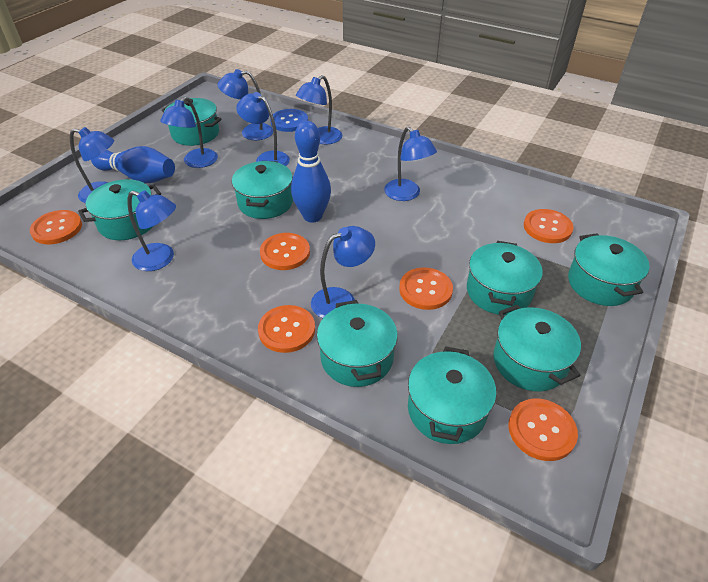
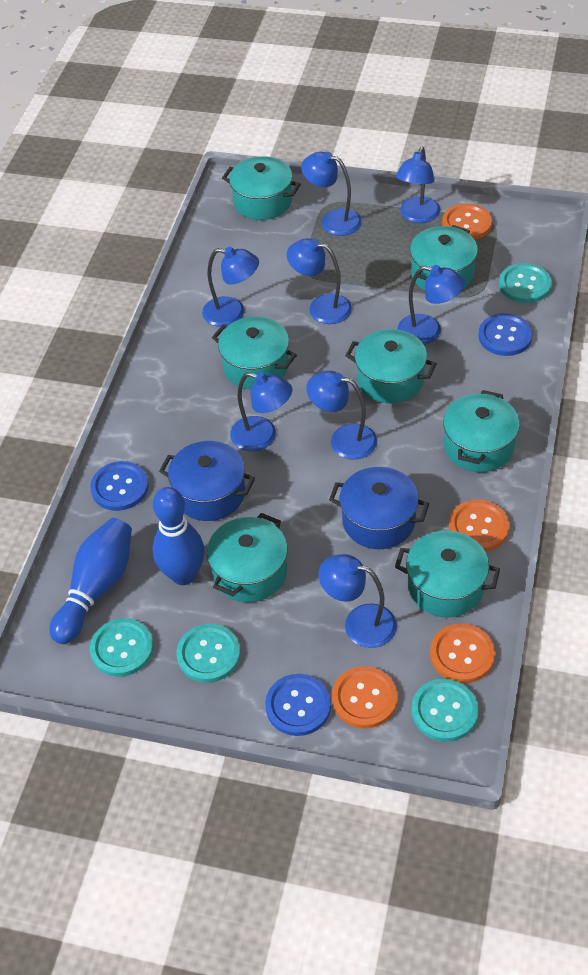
blue button: [270,109,308,132] = 1 -> [90,461,149,511] [265,674,331,736] [478,313,533,356] = 3
blue pot: none = 0 -> [159,441,255,521] [329,467,429,549] = 2
orange button: [30,210,82,244] [258,305,315,353] [260,233,310,270] [399,268,453,310] [508,399,578,461] [524,209,574,243] = 6 -> [332,666,398,728] [430,623,495,683] [442,203,492,240] [449,499,509,552] = 4
turquoise button: none = 0 -> [90,618,154,677] [177,624,240,683] [412,679,479,742] [499,263,552,303] = 4
turquoise pot: [78,179,161,240] [162,98,222,146] [232,161,293,219] [317,300,398,387] [408,347,496,444] [467,241,543,315] [493,305,581,392] [568,233,650,306] = 8 -> [207,513,288,602] [212,317,297,389] [222,156,301,220] [345,329,437,404] [395,531,500,618] [410,225,478,290] [443,390,520,472] = 7

